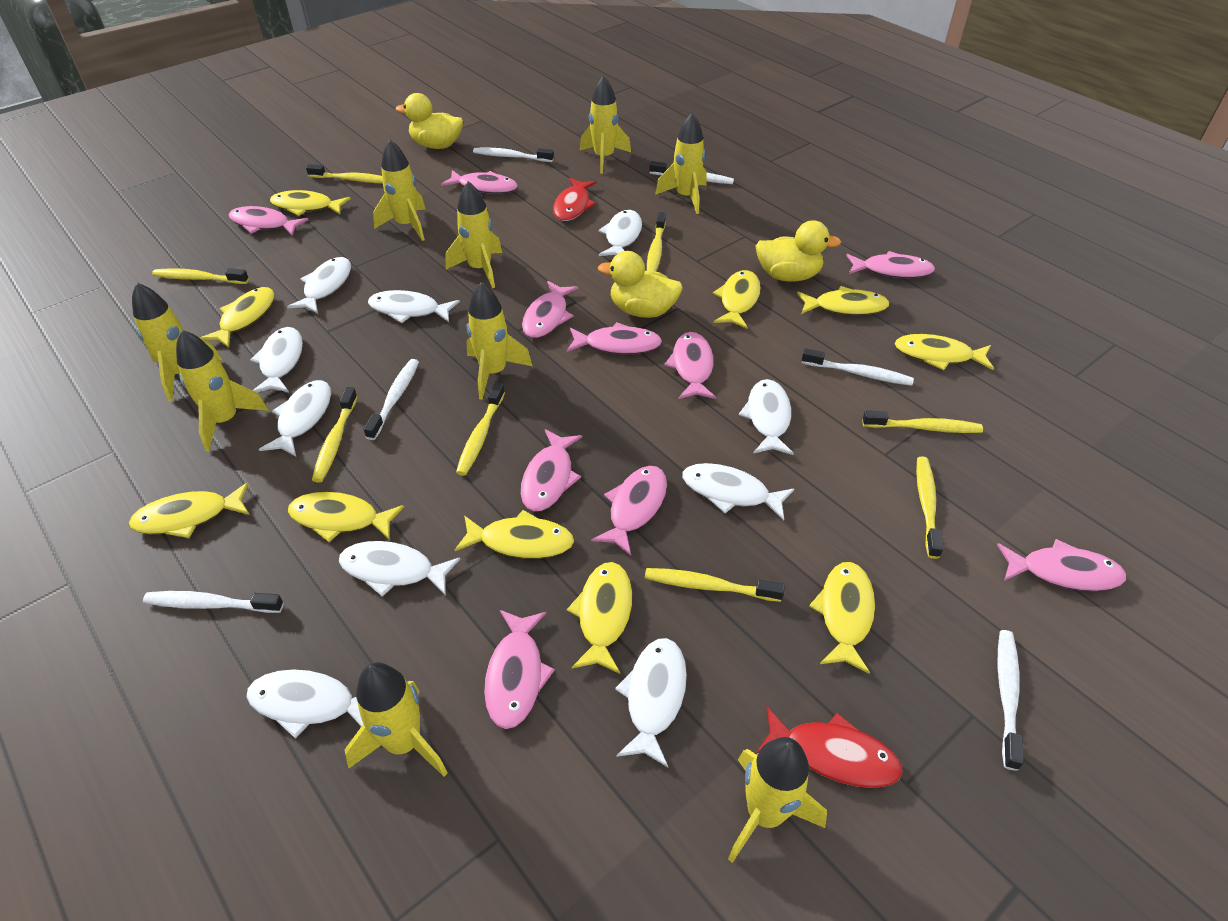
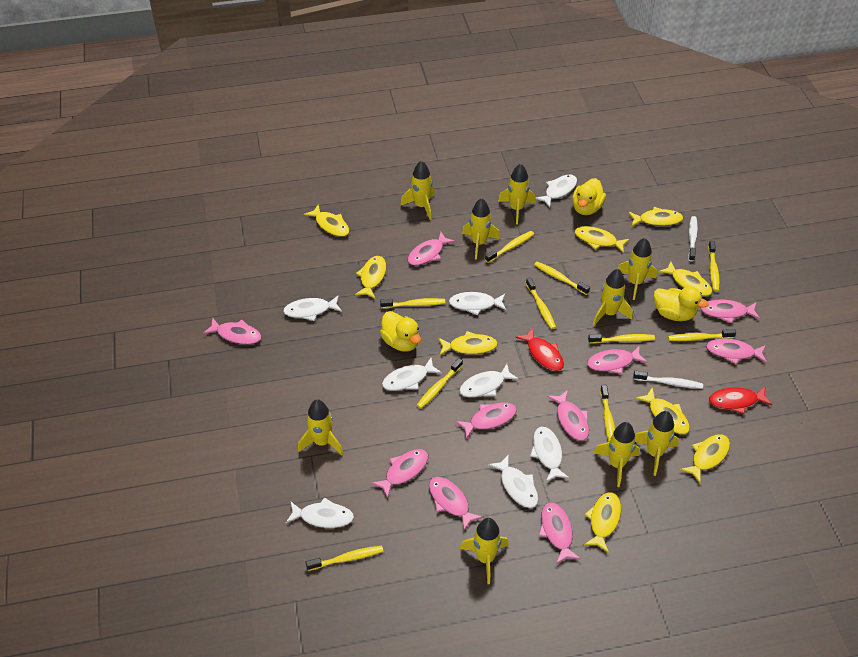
white fish: [246,669,363,739] [250,327,303,393] [259,380,331,456] [287,257,351,314] [339,541,460,597] [368,290,460,323] [598,210,642,256] [615,638,687,767] [682,463,794,520] [739,379,794,455] = 10 -> [283,295,342,321] [286,497,354,528] [382,358,442,391] [449,292,506,315] [459,364,519,397] [488,454,539,508] [530,427,569,482] [535,175,577,208] = 8
white toothbrush: [143,591,284,613] [364,359,419,440] [473,147,554,162] [649,161,734,184] [802,348,914,386] [998,630,1024,771] = 6 -> [633,370,703,389] [688,216,698,262] = 2
yellow fish: [129,482,250,538] [200,287,275,348] [270,190,351,216] [287,492,404,542] [455,510,574,559] [567,562,632,674] [713,270,761,329] [797,286,890,315] [809,562,875,674] [894,334,994,371] = 10 -> [304,204,349,237] [355,256,386,299] [438,331,498,355] [575,226,630,253] [584,492,621,553] [628,207,683,226] [635,387,690,434] [658,261,712,296] [680,434,730,483] = 9
yellow toothbrush: [152,268,249,284] [306,164,383,184] [312,387,358,483] [456,383,505,476] [645,568,785,602] [647,212,666,272] [863,410,983,433] [916,456,943,559] = 8 -> [306,546,384,571] [380,298,445,308] [417,358,463,409] [485,231,534,263] [526,278,556,329] [534,262,590,295] [588,334,655,344] [600,385,615,442] [668,329,736,341] [708,241,720,292] = 10

